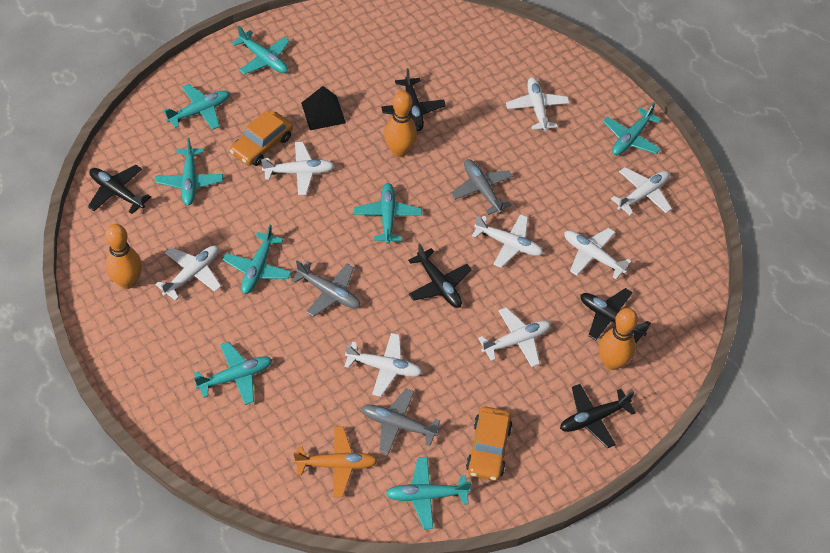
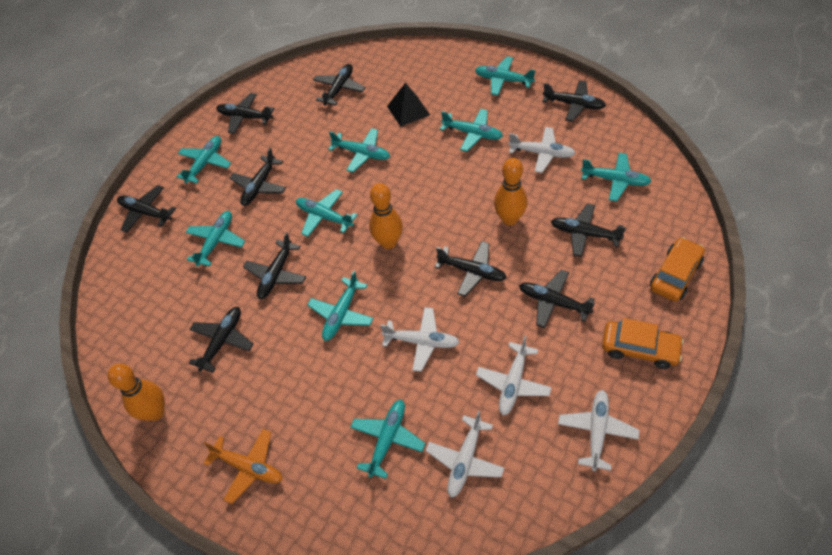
black plane: [88,165,151,214] [381,68,446,131] [408,243,472,308] [560,384,636,448] [580,288,651,343] = 5 -> [117,185,176,233] [189,307,254,372] [216,93,274,134] [229,148,286,206] [243,232,306,299] [313,64,365,106] [435,241,507,297] [519,270,595,328] [542,80,606,122] [551,203,626,257] = 10
grey plane: [291,260,360,317] [361,389,440,454] [451,159,513,215] = 3 -> none = 0
turquoise plane: [155,138,223,206] [163,84,230,130] [194,342,272,405] [223,225,292,294] [232,26,289,75] [354,183,422,244] [386,457,472,529] [603,103,661,155] = 8 -> [177,136,231,183] [186,211,245,266] [296,189,358,237] [307,271,374,341] [328,128,390,172] [350,400,426,479] [440,109,503,152] [475,56,535,95] [581,153,652,201] = 9
white plane: [155,245,221,301] [261,142,335,195] [344,333,423,397] [472,214,543,268] [478,307,551,367] [506,77,570,131] [564,228,632,279] [611,167,672,215] = 8 -> [380,307,460,372] [426,411,504,497] [476,336,552,415] [509,127,576,173] [558,390,639,471] = 5

